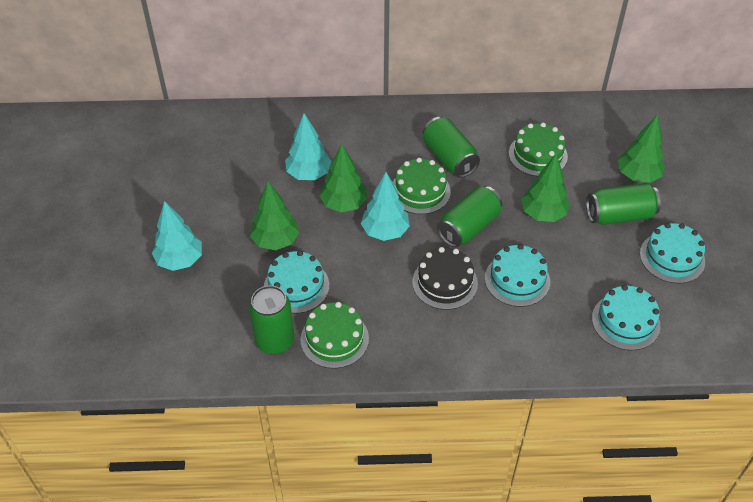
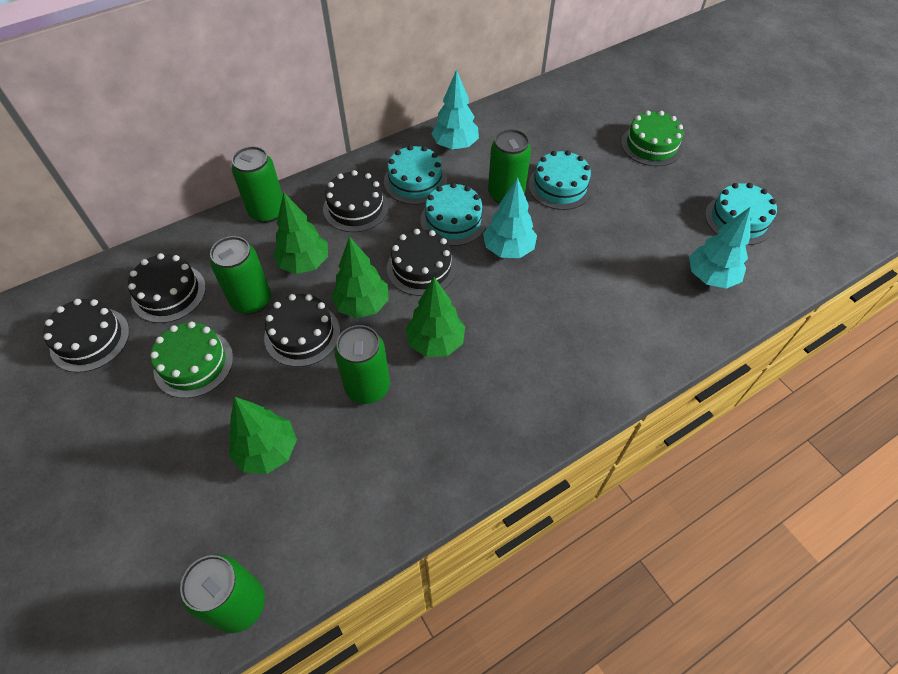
black cake: [412,247,478,310] = 1 -> [43,299,129,372] [128,253,206,323] [264,294,340,367] [323,170,389,232] [387,229,457,296] = 5
green cake: [300,302,369,369] [393,158,451,214] [509,123,568,176] = 3 -> [150,322,233,398] [621,110,684,166] = 2
green can: [249,285,294,355] [423,117,480,178] [437,186,502,247] [586,183,661,225] = 4 -> [180,554,265,633] [210,236,271,314] [232,146,283,223] [334,325,390,404] [488,129,531,204] = 5

